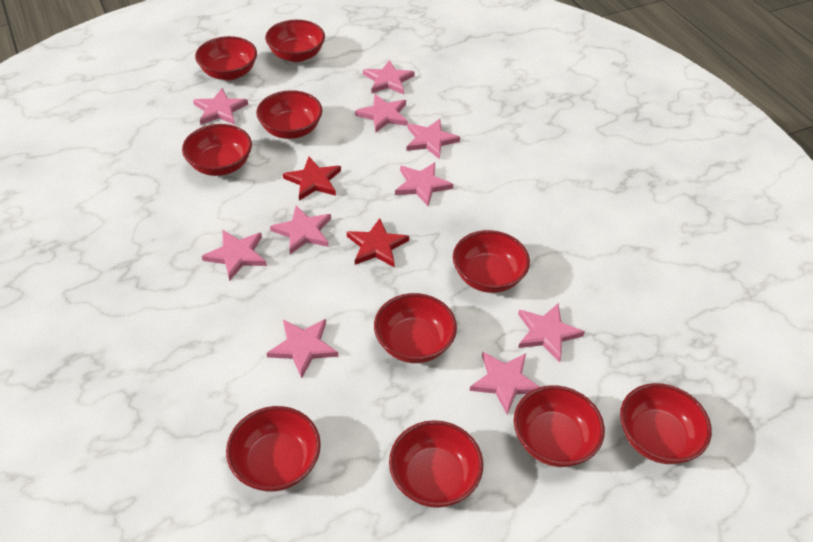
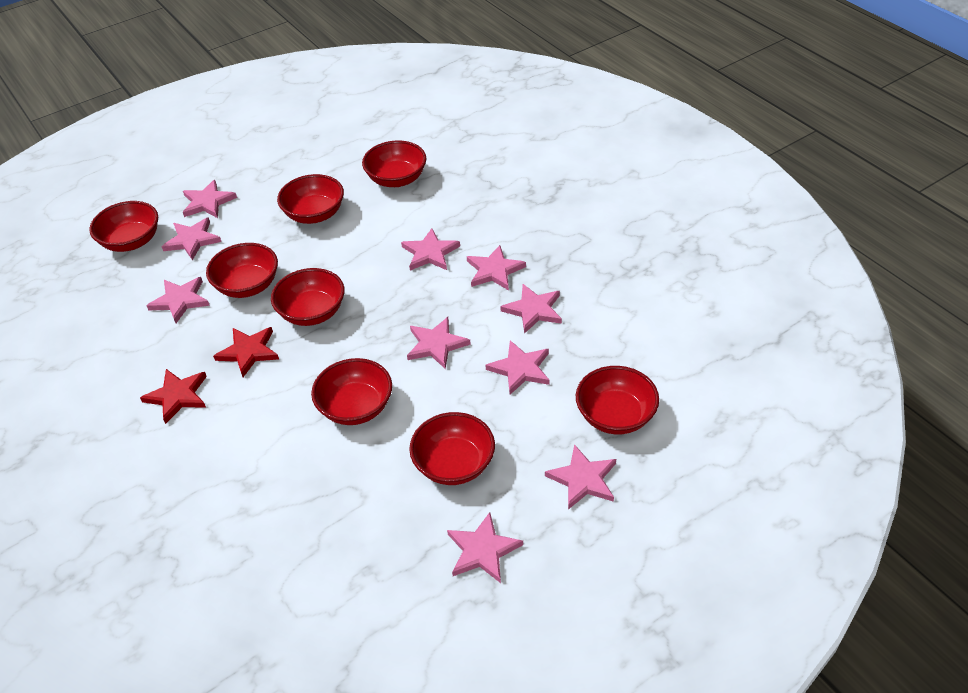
red bowl: [182,124,252,176] [195,36,257,80] [226,406,321,492] [256,90,323,139] [265,20,325,62] [374,293,457,363] [389,420,483,508] [453,230,530,293] [514,385,605,467] [620,383,712,464] = 10 -> [89,201,158,252] [206,243,278,298] [271,268,345,326] [277,174,344,224] [311,358,392,425] [362,140,426,187] [409,412,495,485] [576,366,659,435] = 8

